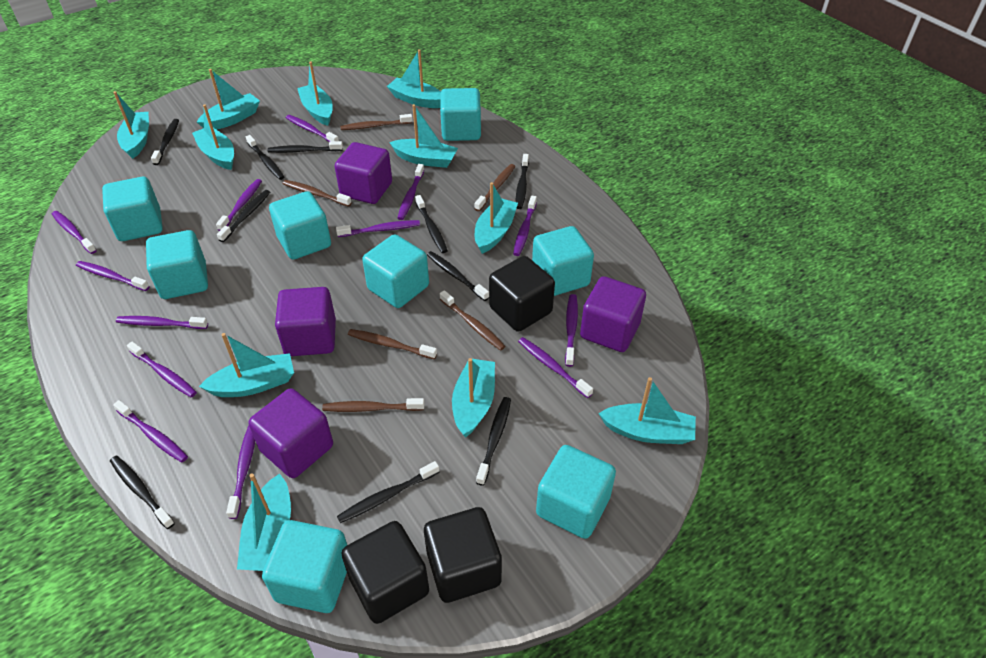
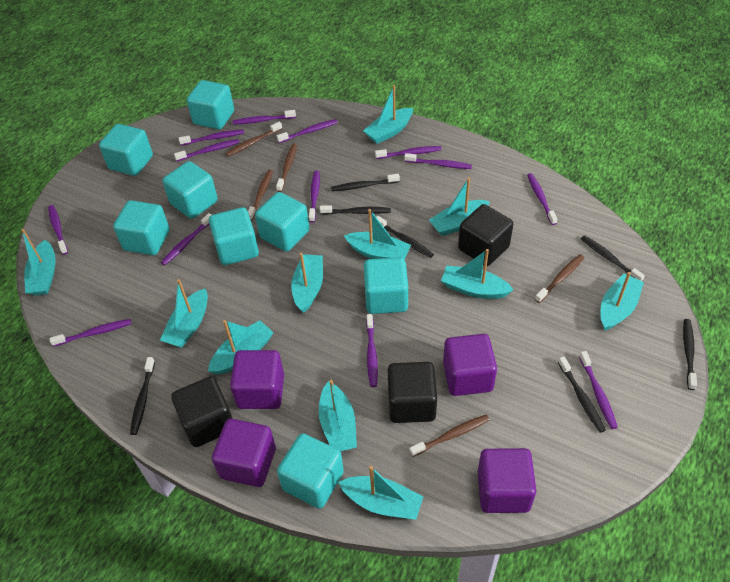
black toothbrush: [110,456,175,529] [151,119,179,165] [217,190,270,242] [246,135,284,180] [268,141,343,153] [337,461,439,523] [415,195,448,253] [427,251,489,301] [476,397,511,486] [516,154,529,209] = 10 -> [130,357,155,435] [320,205,391,215] [331,174,400,191] [376,216,434,258] [558,356,606,433] [581,235,645,281] [683,319,697,390] = 7
brown toothbrush: [283,180,352,207] [322,398,425,412] [340,114,413,130] [348,329,437,359] [440,290,505,351] [474,164,515,211] = 6 -> [225,122,282,157] [248,170,273,221] [276,144,297,192] [410,415,489,457] [535,254,584,303] = 5

